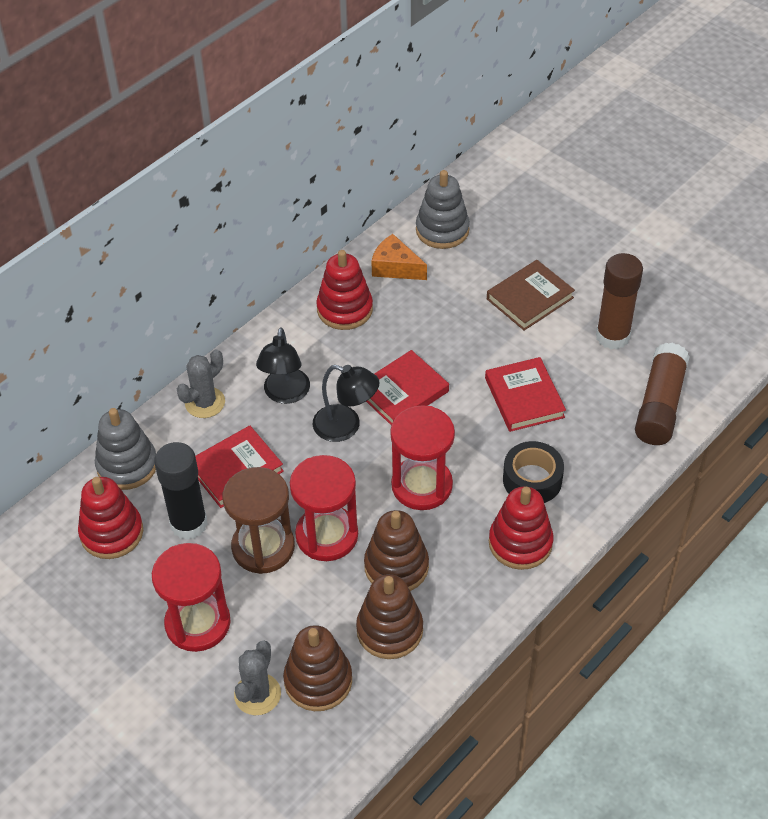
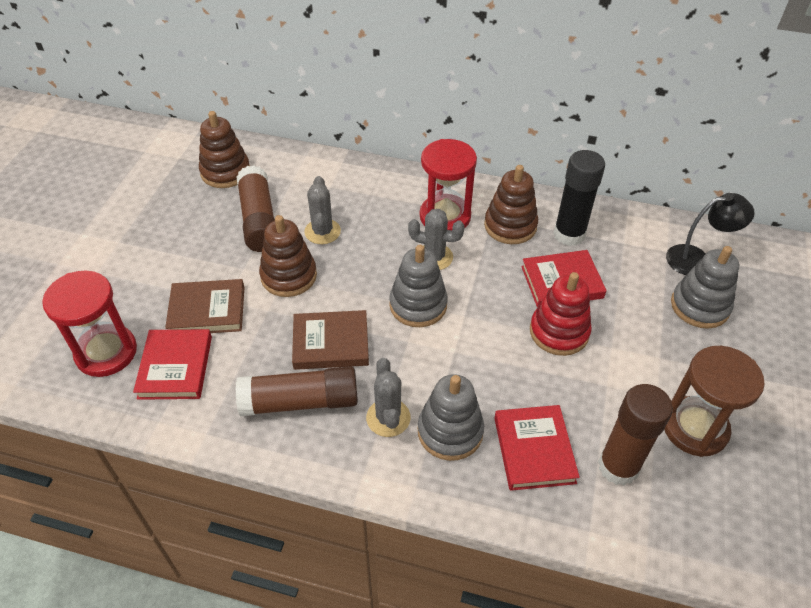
black lamp: [256,327,310,404] [313,365,380,442] = 2 -> [666,193,755,275] = 1
black tape: [503,441,564,503] = 1 -> none = 0
brown book: [487,260,575,331] = 1 -> [165,279,244,333] [292,310,369,370] = 2
brown glue stick: [596,253,643,349] [635,343,690,445] = 2 -> [235,366,358,416] [236,165,275,252] [598,384,673,486] = 3
grey cactus: [177,349,225,418] [234,640,281,715] = 2 -> [304,176,341,244] [366,358,411,437] [408,209,465,270] = 3
grey stacking toy: [95,408,156,490] [416,170,470,249] = 2 -> [389,245,448,327] [418,374,484,461] [671,246,739,329] = 3
orange cheese: [371,234,427,280] = 1 -> none = 0
red hourglass: [152,543,231,652] [290,455,358,561] [390,405,455,510] = 3 -> [42,271,137,377] [420,139,477,230] = 2
red stacking toy: [78,477,143,559] [316,250,373,330] [489,486,553,570] = 3 -> [530,272,592,356] = 1

